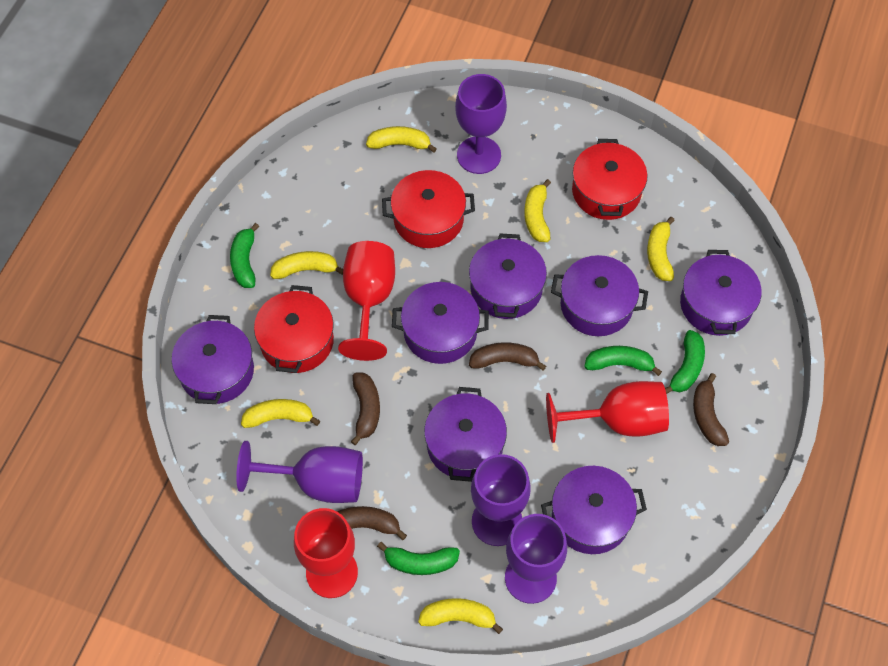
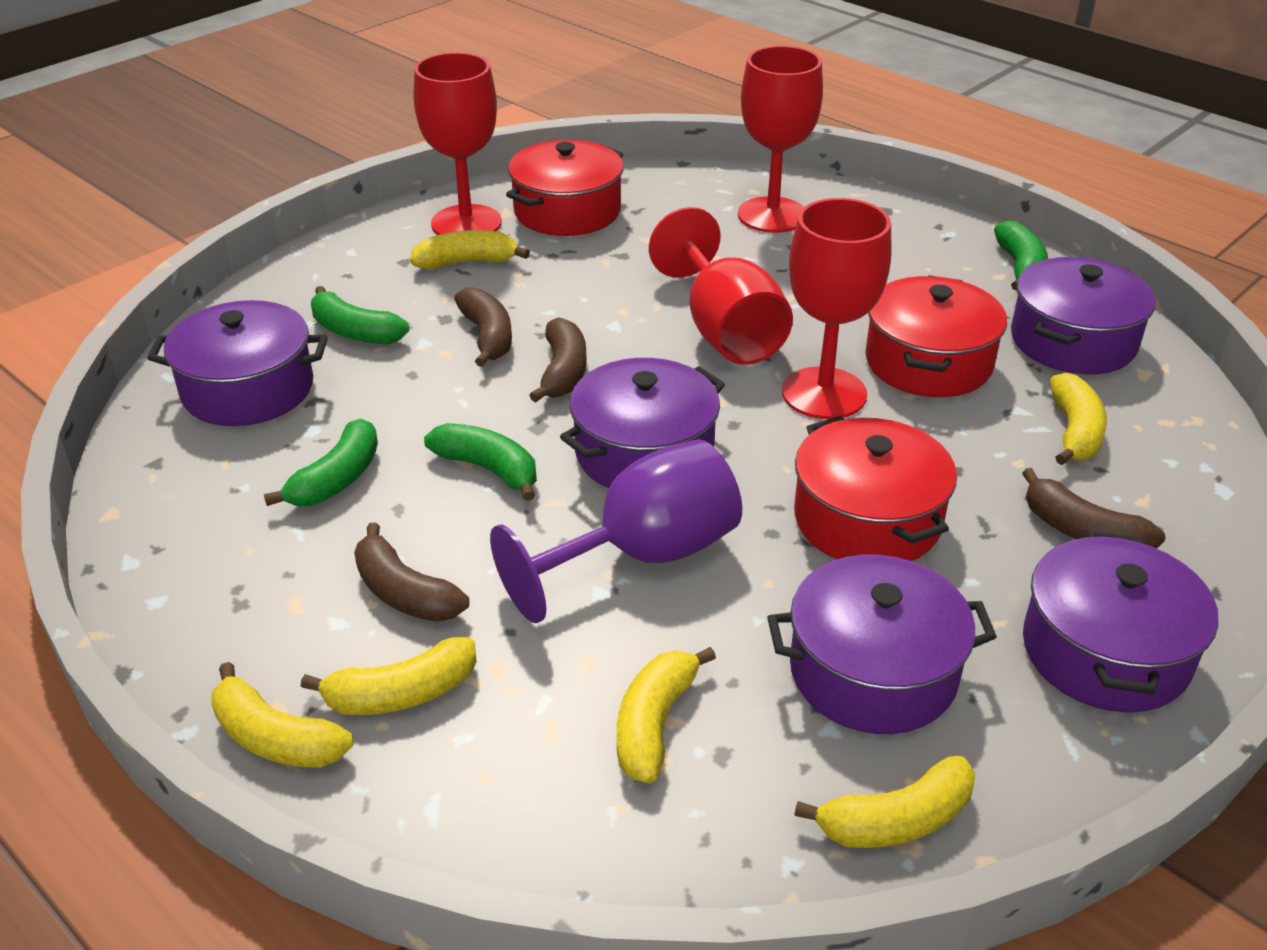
purple goblet: [236,441,363,503] [455,74,507,174] [471,454,531,546] [505,514,567,604] = 4 -> [490,439,742,623] = 1
purple pot: [172,315,254,404] [392,282,489,364] [424,387,507,482] [469,233,547,319] [541,466,647,554] [551,255,648,336] [680,250,762,336] = 7 -> [147,300,328,426] [560,358,725,488] [767,555,997,734] [1011,257,1156,374] [1023,531,1218,713] = 5
red goblet: [294,508,358,598] [338,241,395,361] [546,381,669,443] = 3 -> [414,52,502,235] [649,207,793,364] [738,46,823,233] [782,198,892,419] = 4

